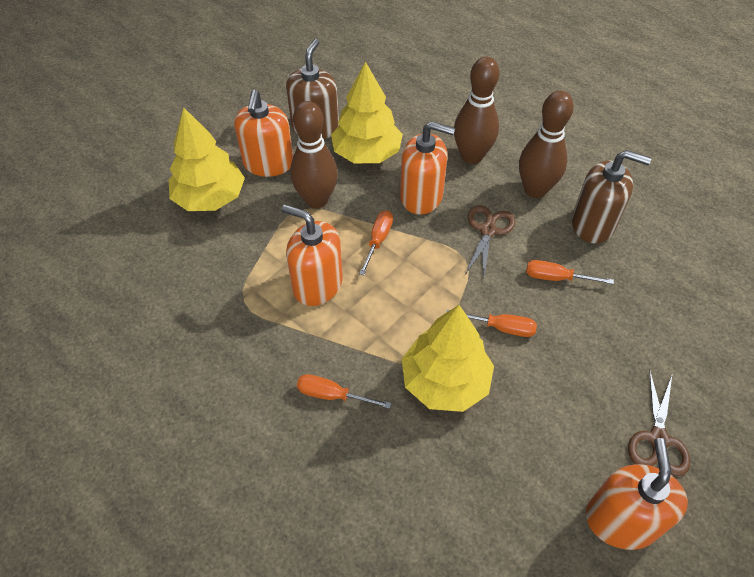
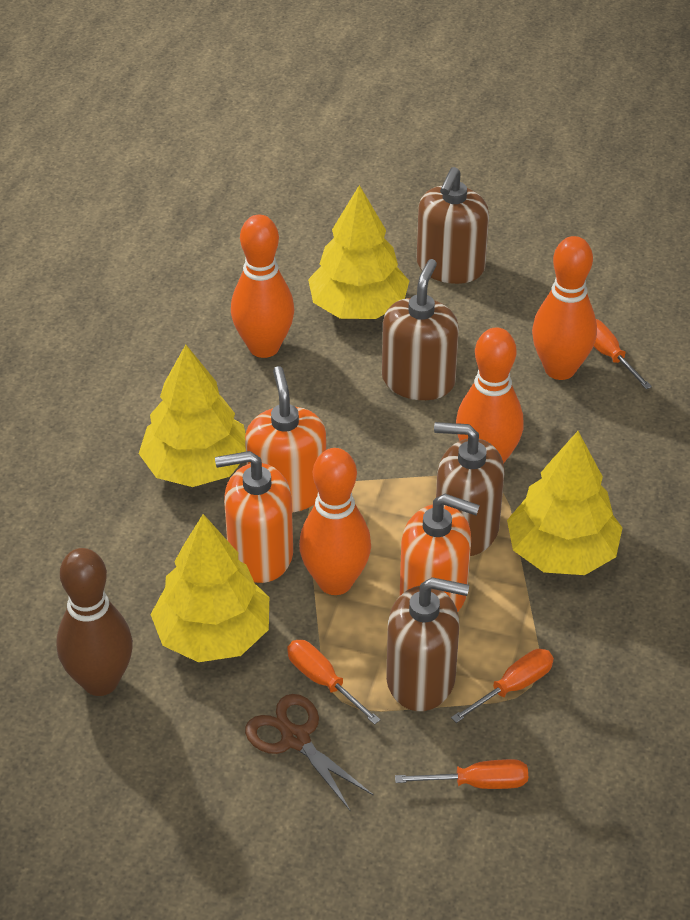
brown bowling pin: [290,101,338,208] [454,57,500,164] [519,91,574,198] = 3 -> [56,548,133,696] = 1
brown scissors: [465,205,516,277] [628,370,691,476] = 2 -> [245,694,374,812] = 1
brown soap dispenser: [286,39,339,139] [572,150,651,244] = 2 -> [382,259,459,400] [386,577,469,711] [417,167,489,284] [434,422,505,556] = 4
orange bowling pin: none = 0 -> [231,215,294,358] [299,448,371,595] [456,328,524,464] [532,236,597,380] = 4
orange soap dispenser: [234,90,293,177] [282,204,343,306] [400,121,455,215] [586,438,688,550] = 4 -> [215,451,293,583] [245,366,326,513] [400,494,480,612] = 3
yellow tree: [169,107,245,211] [331,61,403,163] [402,305,494,412] = 3 -> [139,345,246,487] [150,514,269,662] [308,185,409,319] [507,431,623,575] = 4

